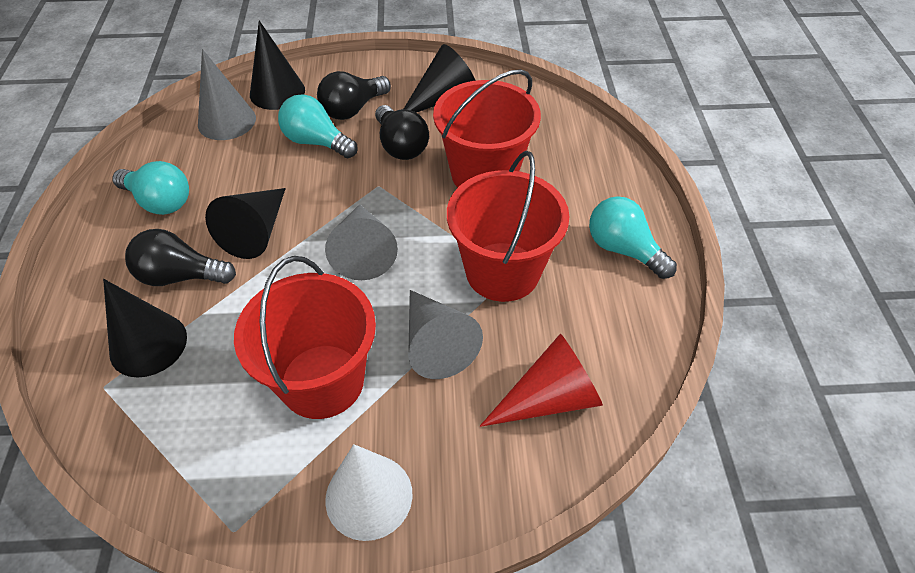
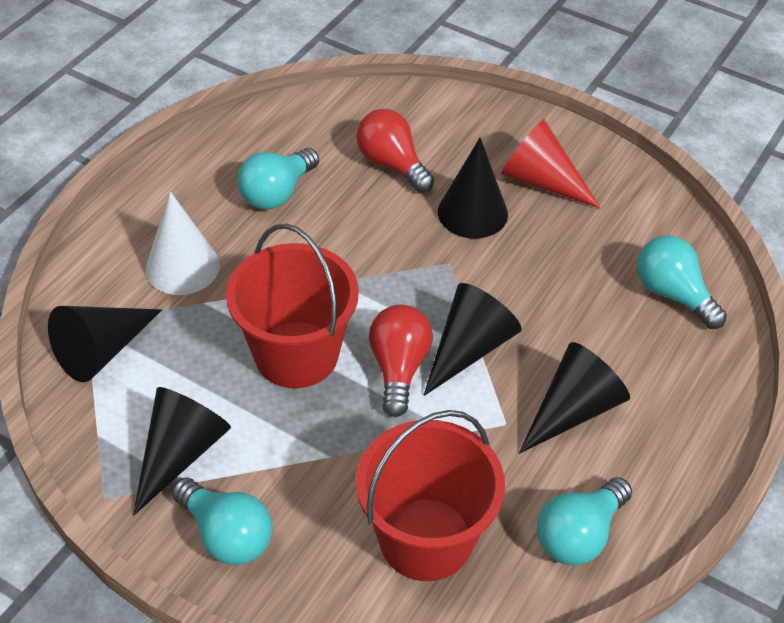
black cone: [103,279,187,378] [205,188,286,259] [250,20,305,110] [404,44,476,113] = 4 -> [48,306,162,382] [133,387,231,515] [423,283,522,396] [438,137,508,238] [519,342,630,454] = 5
black light bulb: [125,229,236,286] [317,71,391,120] [375,105,429,160] = 3 -> none = 0
grey cone: [198,49,256,140] [325,204,398,280] [408,290,483,379] = 3 -> none = 0
red bucket: [234,256,376,419] [433,69,541,187] [447,151,570,302] = 3 -> [226,224,359,388] [356,410,505,581] = 2
red light bulb: none = 0 -> [356,109,434,193] [369,305,433,417] = 2
turquoise light bulb: [112,161,189,215] [278,94,358,158] [589,196,677,279] = 3 -> [172,478,273,565] [237,148,319,209] [537,477,632,565] [637,235,727,329] = 4

